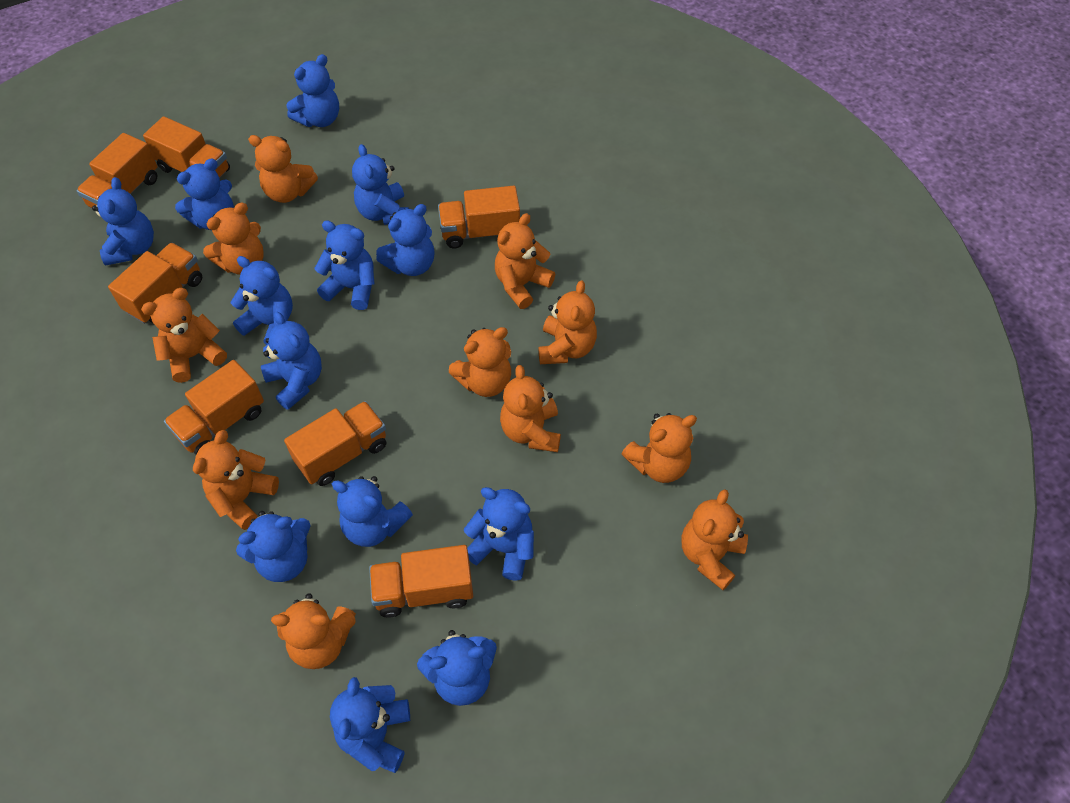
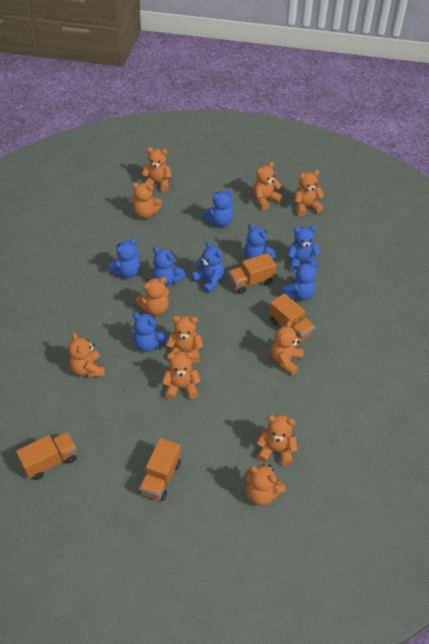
blue teddy bear: [92,177,154,266] [175,159,234,230] [231,256,293,345] [236,511,311,582] [261,312,322,410] [286,54,339,127] [314,220,374,310] [330,677,410,773] [332,476,413,547] [352,144,409,225] [376,204,434,276] [417,630,497,706] [464,487,534,581] = 13 -> [108,238,141,278] [132,313,168,352] [153,247,186,286] [191,241,224,293] [203,189,234,227] [244,224,276,259] [281,260,316,300] [288,226,321,272] = 8
orange truck: [76,133,158,208] [108,243,202,324] [143,116,230,178] [164,360,264,455] [284,401,386,486] [369,545,473,618] [438,186,520,249] = 7 -> [16,432,77,480] [139,438,181,501] [228,253,276,294] [269,293,315,342] = 4

